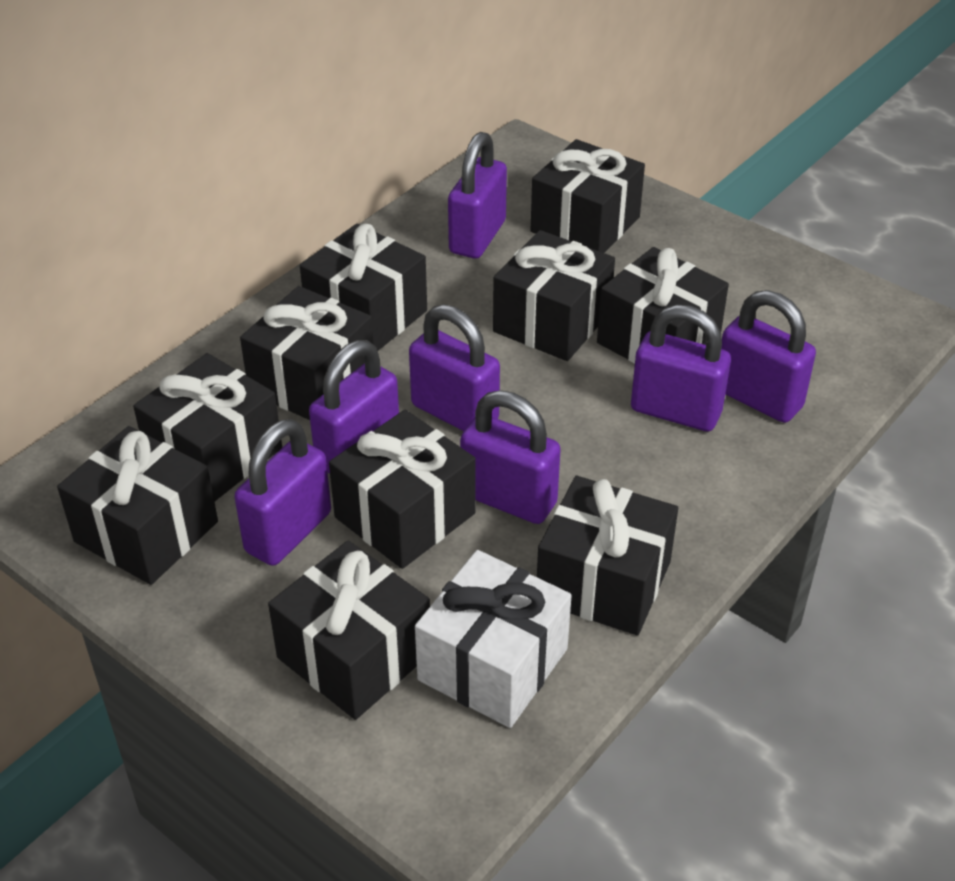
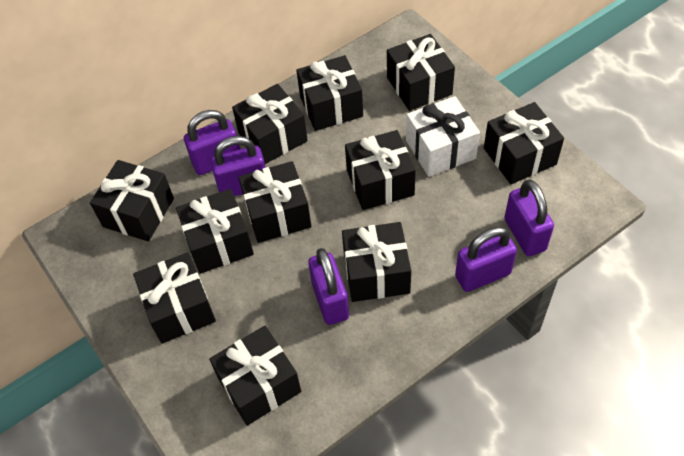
black gift: [57,426,218,585] [133,353,282,502] [240,286,374,420] [268,540,430,720] [300,224,427,351] [329,410,476,569] [493,230,615,361] [530,139,645,253] [537,476,678,635] [597,247,729,364] = 10 -> [90,160,174,241] [133,252,216,344] [176,189,254,274] [209,326,301,426] [232,84,308,164] [238,161,312,243] [296,55,363,131] [342,222,411,302] [345,130,416,210] [387,34,455,111] [484,102,564,184] = 11
purple padlock: [234,419,331,566] [309,340,399,474] [409,304,500,431] [448,132,507,259] [460,390,561,524] [631,305,731,432] [721,290,816,423] = 7 -> [184,110,240,175] [210,136,266,196] [308,248,349,325] [455,227,517,292] [505,180,554,256] = 5

